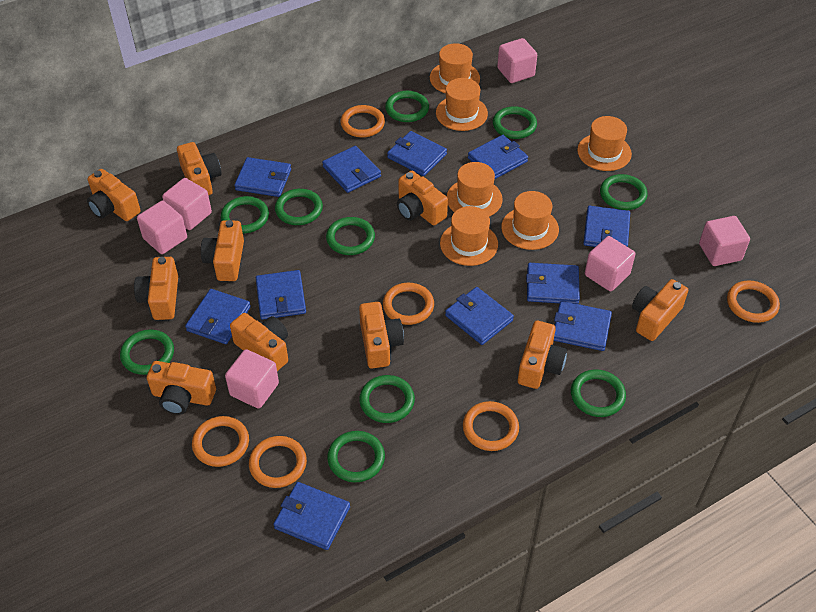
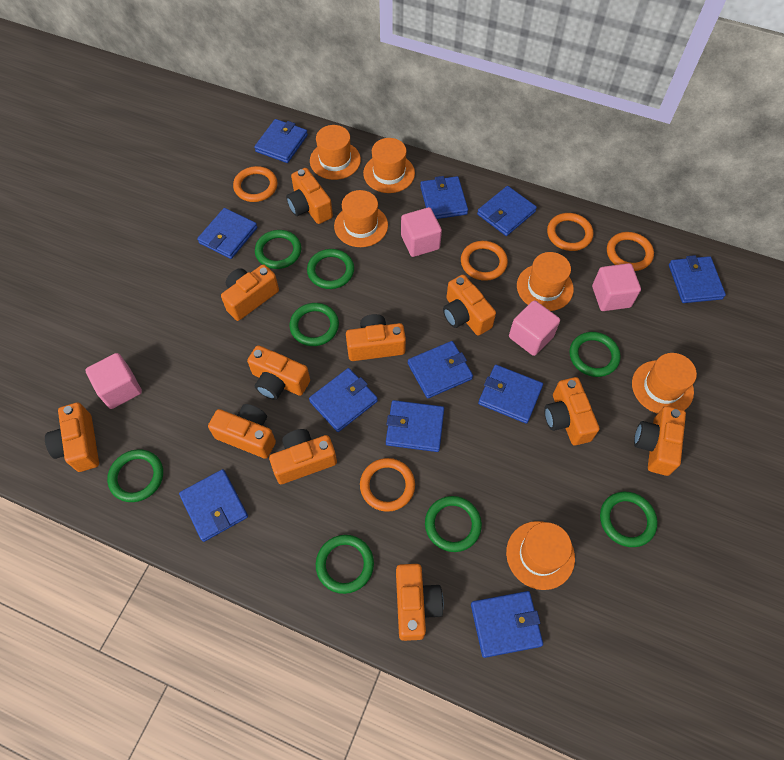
green ring: [120,330,174,375] [221,196,269,233] [275,189,323,225] [326,217,375,255] [327,431,385,482] [359,375,415,423] [385,91,429,122] [493,106,537,139] [571,369,626,417] [600,174,648,210] = 10 -> [107,449,163,502] [255,230,301,269] [289,303,339,346] [307,249,354,289] [316,535,374,594] [425,496,482,552] [569,332,621,377] [600,492,658,547] = 8
orange camera: [87,169,141,221] [134,257,178,320] [147,361,216,415] [177,142,222,196] [201,220,244,281] [230,313,288,371] [359,302,404,369] [397,171,448,226] [518,321,567,389] [632,279,688,341] = 10 -> [45,402,99,472] [208,404,276,459] [221,264,279,321] [247,345,310,400] [269,429,337,484] [286,168,333,224] [346,314,406,361] [396,564,444,641] [443,275,496,336] [544,377,599,445] [634,406,686,476] = 11
orange ring: [192,416,249,467] [249,436,307,488] [340,105,385,137] [383,283,434,325] [463,401,519,451] [727,280,780,323] = 6 -> [233,166,278,202] [360,458,415,512] [461,241,508,281] [547,213,593,251] [607,232,654,271] = 5
pink cube: [137,200,187,254] [162,178,212,230] [225,349,279,409] [497,38,537,83] [585,236,635,291] [699,216,750,266] = 6 -> [85,353,142,409] [401,207,442,257] [509,300,560,356] [592,263,641,311] = 4

